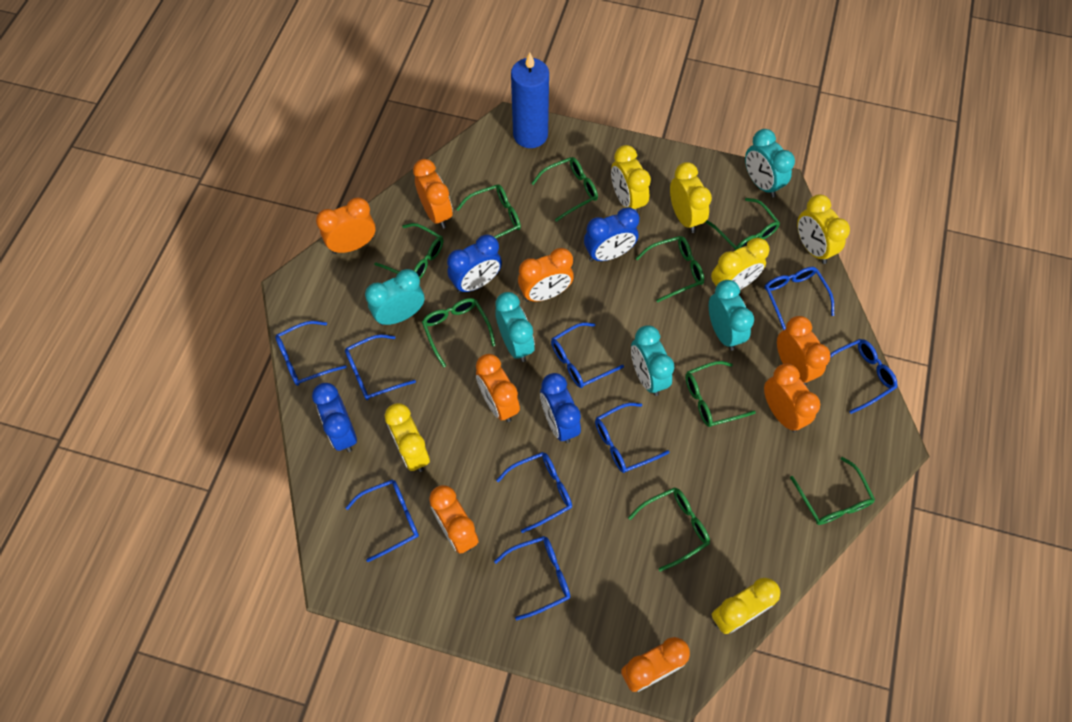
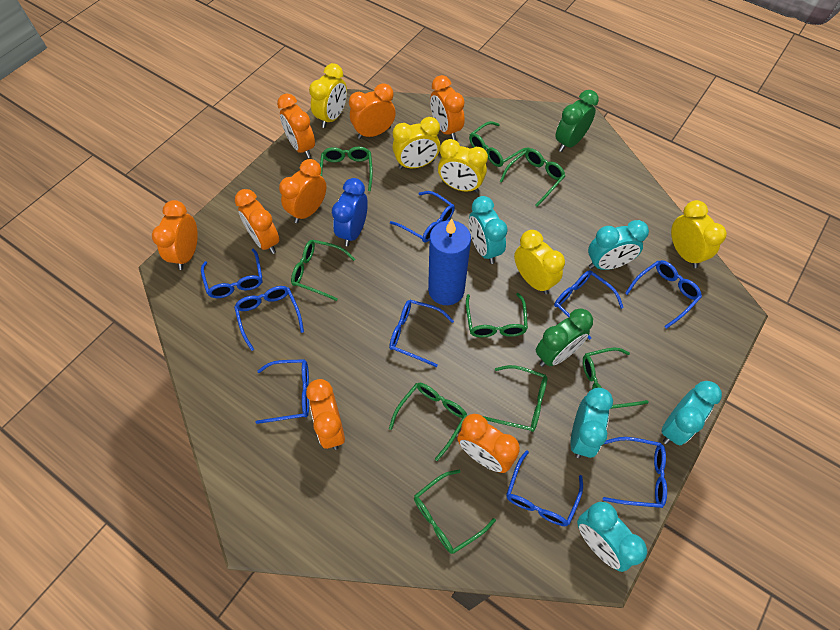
blue clock: [312,383,357,452] [447,234,502,293] [540,373,581,443] [584,207,639,262] = 4 -> [332,178,368,246] = 1
green clock: none = 0 -> [536,308,593,367] [555,90,599,152] = 2
yellow clock: [385,403,430,472] [611,145,651,213] [670,162,712,233] [711,238,770,293] [712,577,780,634] [797,194,850,264] = 6 -> [309,63,347,128] [393,117,440,169] [438,139,488,193] [514,230,565,294] [671,200,727,268] = 5

